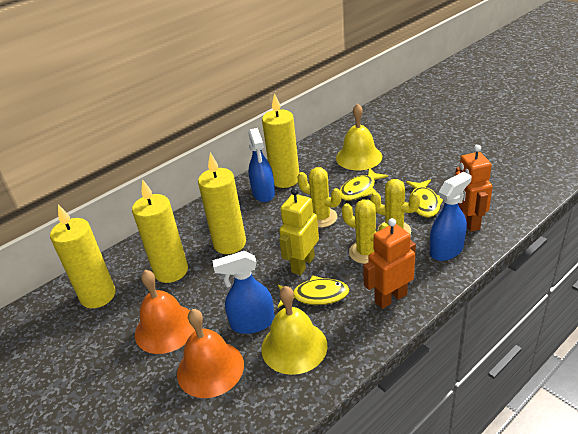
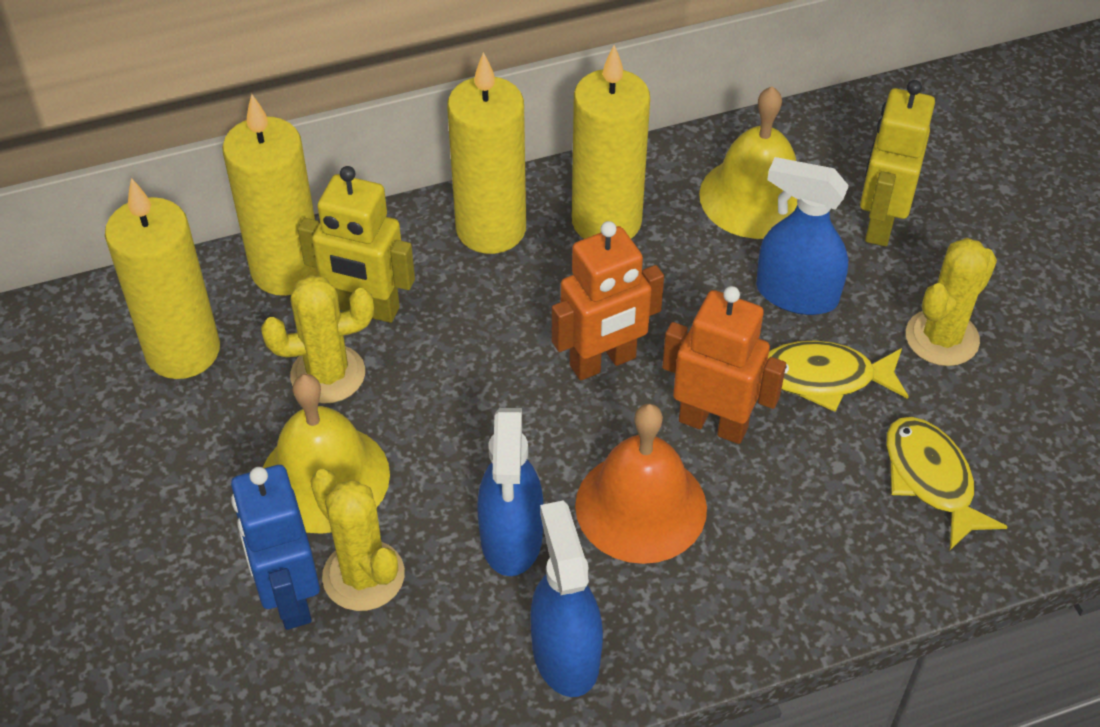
blue robot: none = 0 -> [231,465,320,630] = 1
orange bell: [135,270,195,354] [177,309,244,398] = 2 -> [575,404,707,564] = 1
yellow fish: [278,275,350,307] [340,168,388,201] [406,179,443,218] = 3 -> [768,340,909,412] [886,417,1008,550] = 2
yellow robot: [279,188,319,275] = 1 -> [298,166,415,323] [860,80,935,246] = 2

